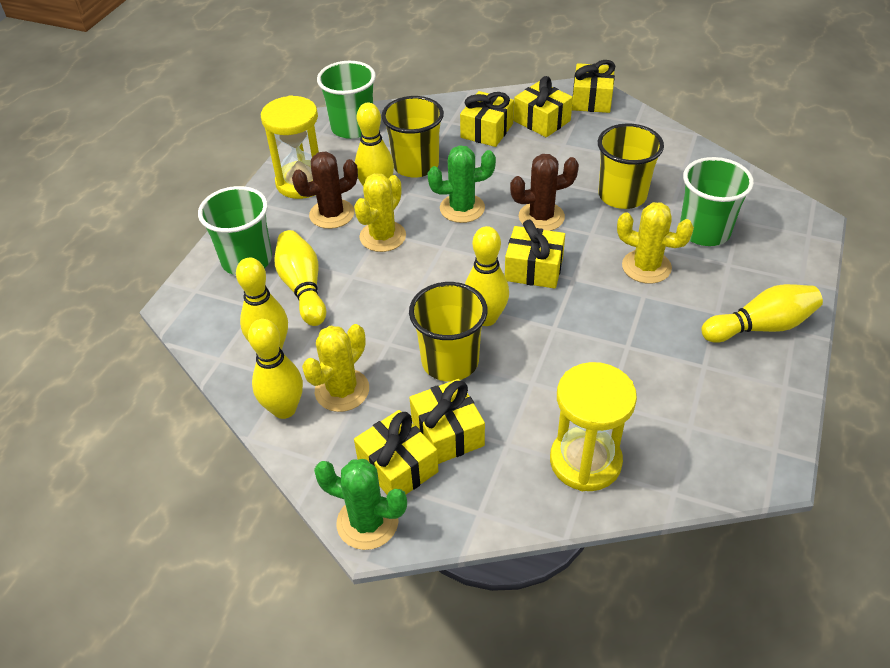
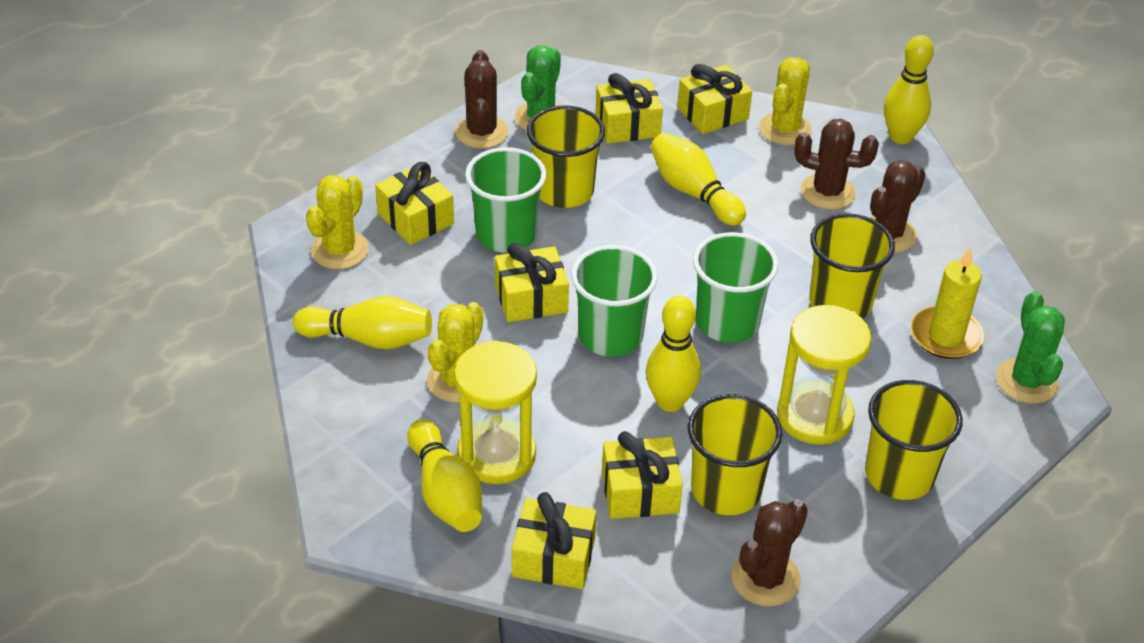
brown cactus: [292,151,358,229] [510,154,579,231] = 2 -> [455,50,508,149] [731,499,808,606] [794,119,879,210] [869,160,926,253] = 4
yellow bowling pin: [236,258,288,350] [248,319,303,419] [274,230,326,326] [355,103,394,186] [465,226,509,326] [701,284,823,343] = 6 -> [293,296,432,349] [407,419,482,532] [646,296,701,412] [650,133,746,226] [884,35,934,144] = 5
yellow candle: none = 0 -> [911,248,984,359] = 1
yellow cup: [381,96,444,178] [409,282,488,381] [598,123,664,209] = 3 -> [527,105,605,208] [687,394,782,515] [809,213,895,319] [865,380,963,500] = 4

